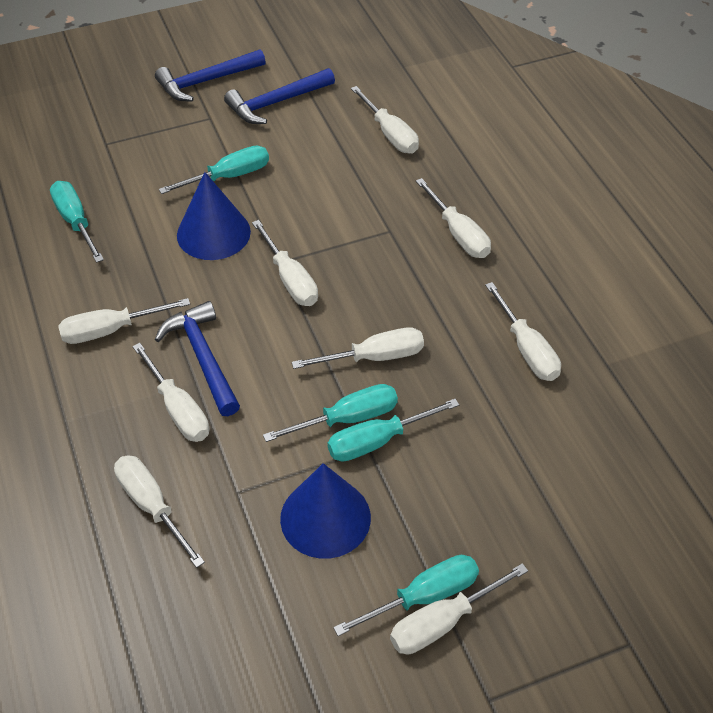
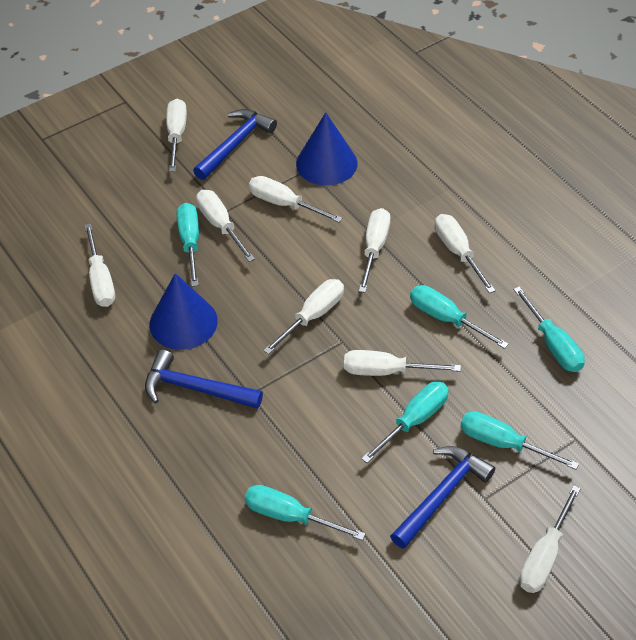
turquoise screwdriver: [50,181,104,263] [159,146,269,194] [263,384,398,442] [328,399,459,461] [333,555,479,636] = 5 -> [177,203,199,287] [245,485,366,541] [361,381,449,463] [410,285,509,349] [461,411,579,470] [513,287,585,372] = 6

